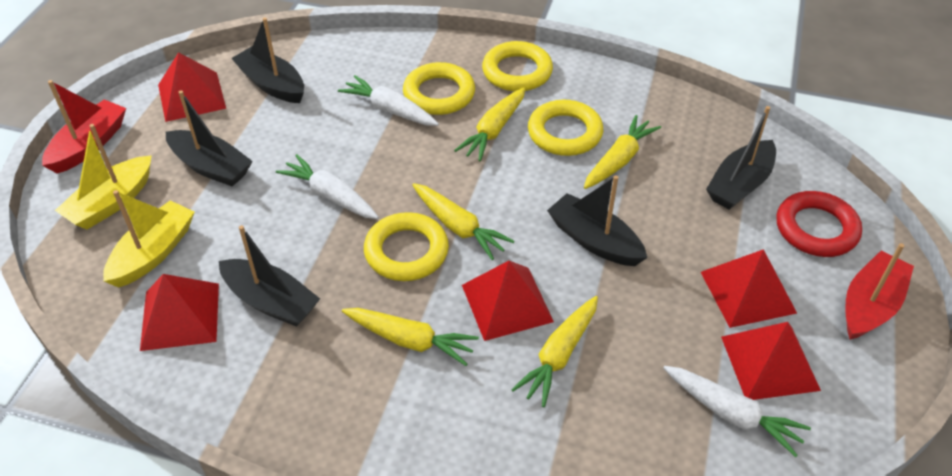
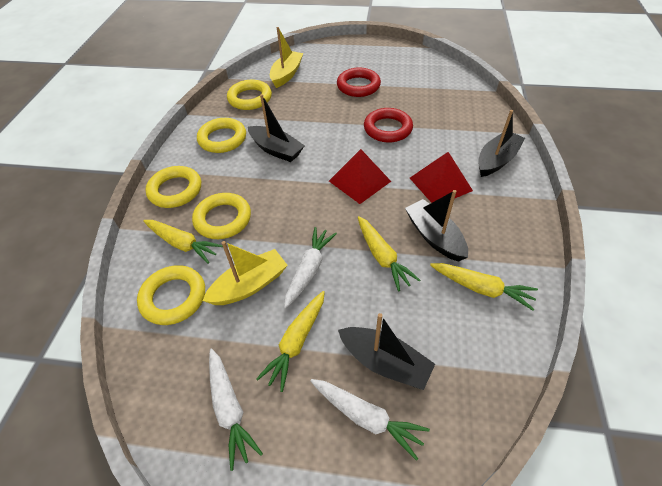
black boat: [166,90,253,186] [219,225,320,327] [231,17,304,103] [547,175,647,266] [706,106,776,210] = 5 -> [248,94,305,162] [338,313,435,390] [405,190,468,262] [478,110,525,177] = 4
red boat: [42,80,126,173] [845,243,914,340] = 2 -> none = 0
red pyramid: [140,274,219,351] [158,52,226,122] [462,261,554,341] [701,249,797,328] [721,322,821,400] = 5 -> [329,149,391,204] [410,152,473,203] = 2
red ring: [776,191,862,257] = 1 -> [337,67,381,97] [364,108,413,142] = 2
yellow carrot: [342,308,479,366] [412,183,514,260] [454,87,525,162] [511,296,598,407] [584,115,661,189] = 5 -> [143,220,223,264] [256,291,325,392] [358,216,420,291] [430,263,538,311] = 4
yellow ring: [364,212,449,281] [403,62,475,115] [482,41,553,91] [528,100,603,156] = 4 -> [137,265,205,325] [145,166,201,208] [192,193,251,239] [197,118,246,153] [227,80,272,110] = 5

